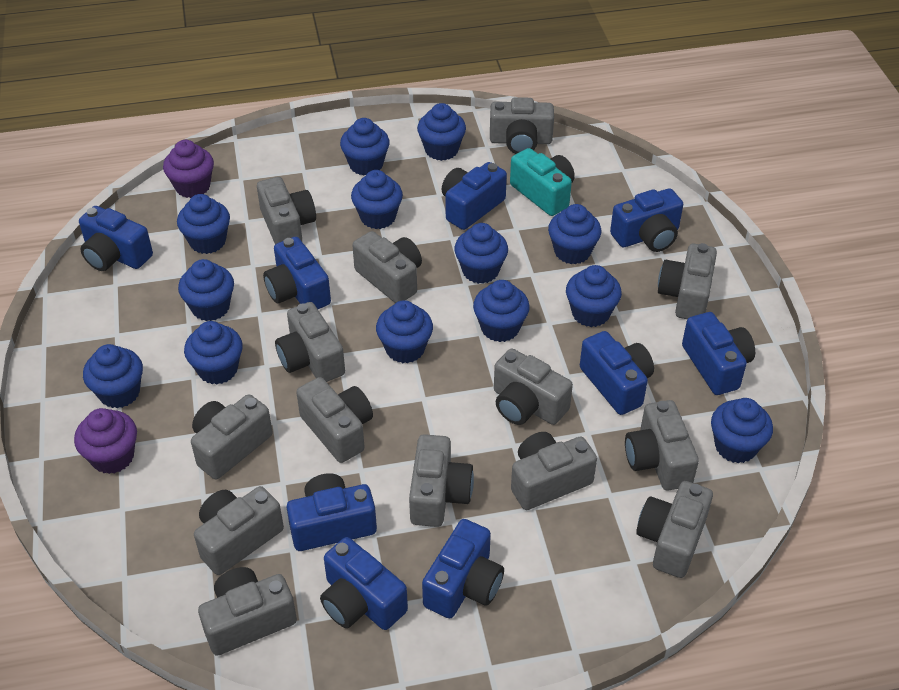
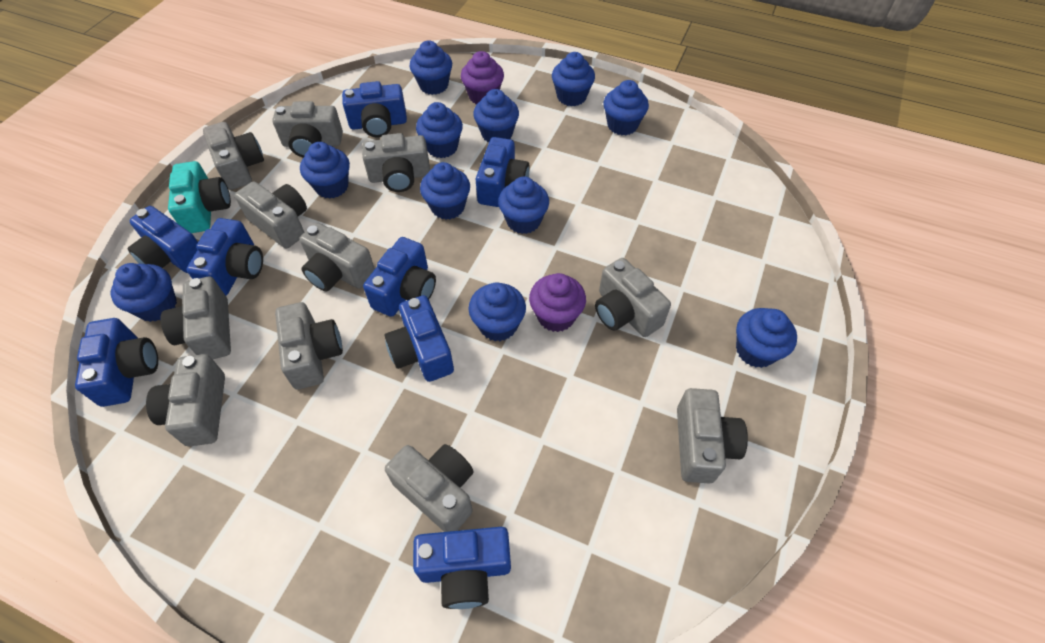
blue camera: [79,206,153,271] [263,237,331,309] [286,473,377,551] [320,537,408,630] [422,519,504,618] [441,162,507,230] [580,331,654,415] [610,188,683,252] [682,312,755,395] = 9 -> [75,318,158,407] [127,206,198,273] [186,218,263,296] [342,81,407,137] [363,237,436,317] [384,295,454,382] [413,527,511,609] [476,137,530,207] = 8
blue cupcake: [83,344,143,408] [177,194,230,254] [178,259,234,321] [184,321,243,385] [340,118,390,175] [351,170,403,229] [376,300,433,363] [417,103,466,161] [454,223,508,284] [473,280,530,342] [548,204,601,264] [566,265,622,327] [711,398,773,463] = 13 -> [111,263,177,322] [300,142,350,199] [409,40,452,95] [416,102,463,158] [420,162,470,219] [468,283,526,341] [473,89,519,142] [498,176,549,234] [552,52,595,106] [603,80,649,135] [736,308,797,368] = 11
grey camera: [191,394,273,479] [194,486,284,575] [198,567,297,656] [257,177,316,244] [275,302,345,382] [296,377,373,463] [352,231,422,303] [409,434,474,527] [490,97,554,154] [494,349,573,425] [511,432,597,510] [625,400,699,491] [636,481,713,578] [658,243,717,319] = 14 -> [146,354,225,446] [160,277,231,359] [203,122,264,190] [234,181,307,249] [272,101,343,158] [275,302,343,390] [299,222,375,291] [362,133,430,192] [385,444,474,532] [595,258,671,337] [677,388,748,483] = 11

